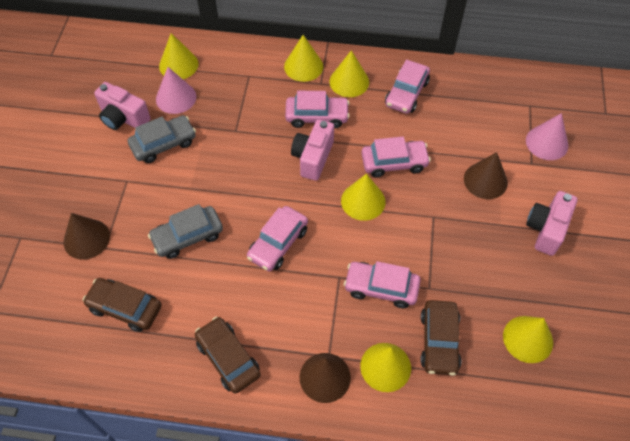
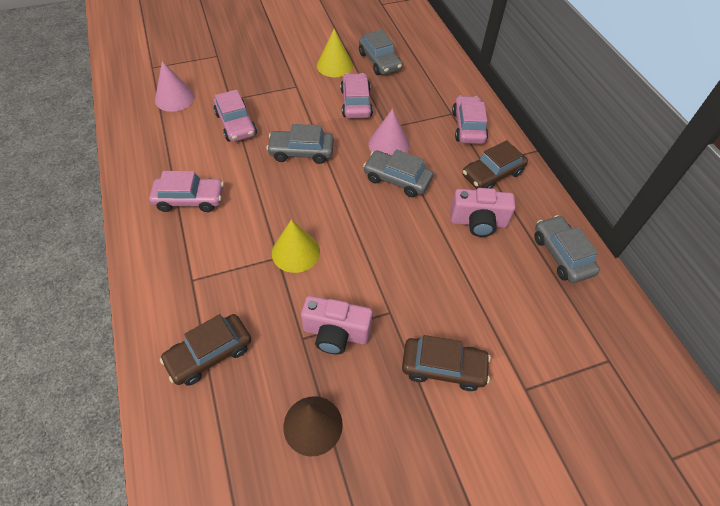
brown cone: [63,213,110,260] [300,353,351,403] [464,152,508,199] = 3 -> [283,396,343,456] = 1
grey car: [128,115,196,163] [148,204,223,259] = 2 -> [266,124,334,164] [359,30,402,75] [363,149,433,197] [534,215,600,283] = 4
pink camera: [94,82,150,130] [291,119,334,181] [526,191,577,256] = 3 -> [301,296,373,354] [450,188,515,237] = 2
pink car: [247,206,308,271] [285,91,350,128] [344,261,421,308] [361,137,431,178] [385,60,430,114] = 5 -> [149,171,224,212] [214,90,257,142] [340,73,373,118] [452,96,488,144] = 4
yellow cone: [159,33,199,79] [284,35,323,82] [329,50,369,97] [341,174,385,221] [360,343,411,392] [503,316,553,363] = 6 -> [272,220,320,273] [317,29,353,77] = 2

